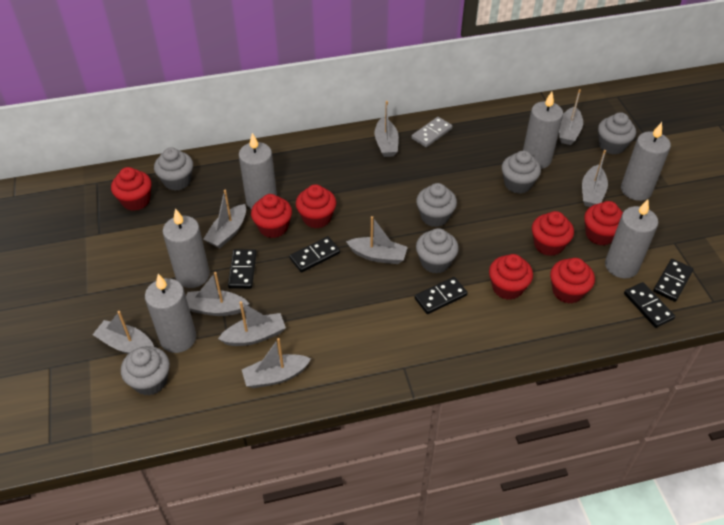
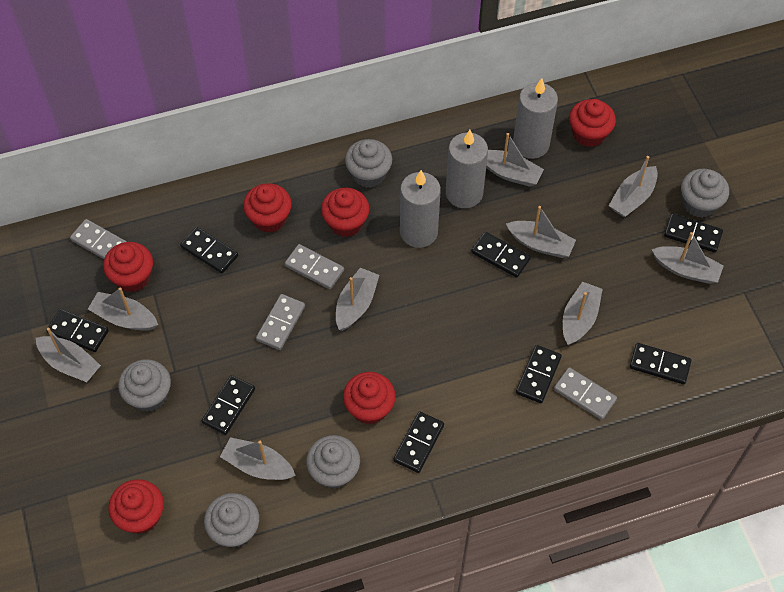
black domino: [228,249,257,289] [289,236,340,273] [414,277,468,314] [624,282,675,328] [653,259,694,302] = 5 -> [46,309,109,352] [180,227,238,274] [201,375,255,435] [393,411,444,473] [471,232,531,278] [516,345,562,403] [629,343,692,384] [664,214,723,253] = 8
grey candle: [145,274,196,353] [162,208,210,288] [238,133,277,209] [523,92,563,169] [605,199,658,278] [621,122,671,201] = 6 -> [400,170,441,248] [446,130,488,208] [513,78,558,159] = 3
grey cupcake: [121,346,170,395] [154,148,193,191] [416,183,457,227] [416,228,459,273] [502,151,541,194] [598,112,636,154] = 6 -> [118,359,171,412] [204,493,259,548] [306,435,360,489] [345,139,392,188] [681,169,729,218] = 5
grey domino: [412,117,452,147] = 1 -> [70,219,127,259] [256,294,305,350] [285,244,344,289] [554,367,617,420] = 4
red cupcake: [111,167,152,211] [251,194,292,238] [296,184,336,228] [489,254,533,300] [532,211,574,256] [550,258,595,304] [584,201,623,245] = 7 -> [103,242,153,292] [108,479,164,534] [243,183,292,233] [321,188,369,237] [343,372,396,424] [569,99,616,147] = 6

